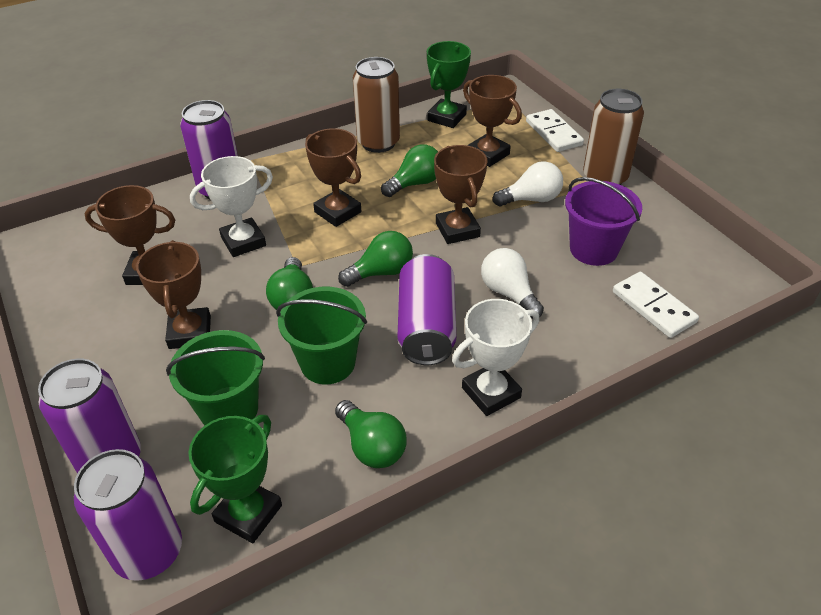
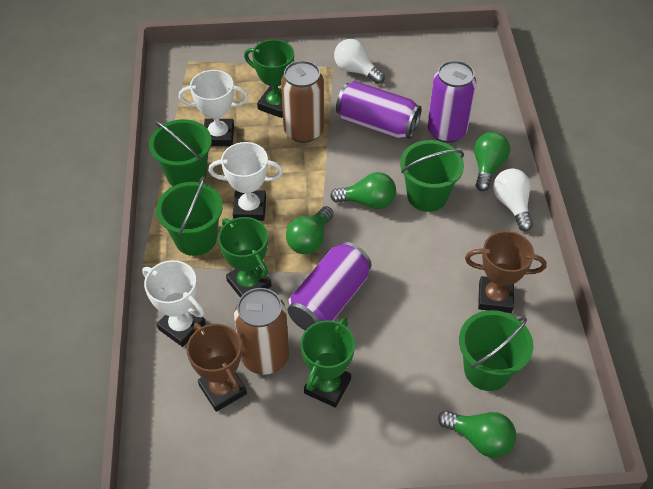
brown trophy: [84,185,175,285] [136,240,211,349] [305,128,361,227] [434,145,487,244] [463,75,522,167] = 5 -> [187,323,247,412] [465,231,547,313] = 2
green bucket: [166,330,265,425] [276,287,367,384] = 2 -> [149,119,212,186] [156,176,223,256] [400,140,464,212] [459,310,533,391] = 4
green trophy: [188,415,282,543] [427,41,471,128] = 2 -> [218,217,272,297] [244,39,294,118] [301,317,355,408] = 3
purple bucket: [565,177,642,266] = 1 -> none = 0
purple can: [38,359,141,473] [74,449,182,581] [180,100,238,200] [398,254,456,365] = 4 -> [287,242,371,331] [336,81,422,139] [427,60,476,143] = 3
white domino: [526,109,584,152] [613,272,699,338] = 2 -> none = 0
white trophy: [190,156,273,257] [452,299,539,416] = 2 -> [142,260,206,347] [179,70,248,146] [208,142,283,221] = 3

